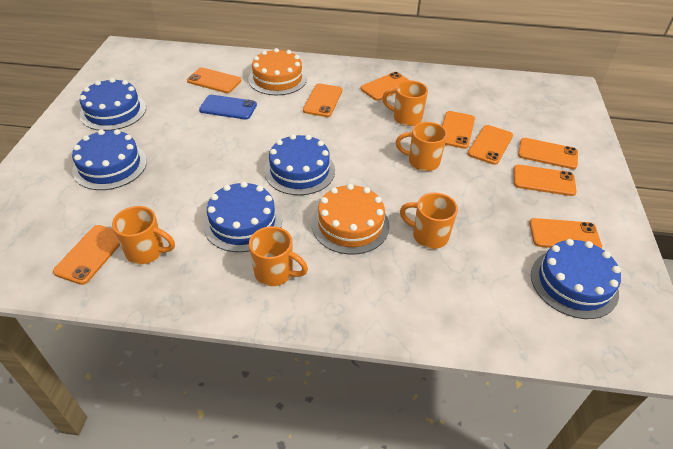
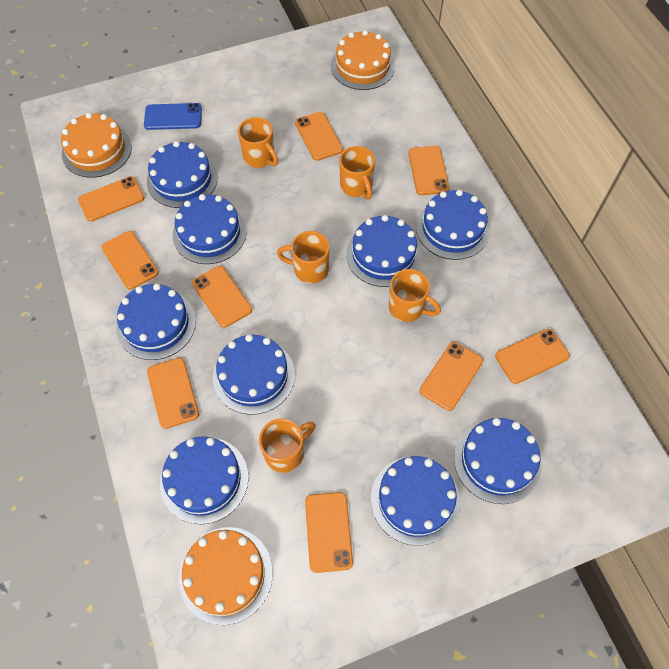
blue cake: [72,129,147,190] [80,78,146,131] [203,181,282,252] [264,134,335,195] [531,239,621,319] = 5 -> [116,283,196,360] [147,141,218,208] [160,436,248,524] [173,194,247,264] [213,334,295,415] [346,215,421,287] [371,456,460,546] [416,190,490,260] [454,418,542,504] = 9
orange cake: [248,48,307,95] [312,184,390,254] = 2 -> [61,113,132,178] [179,527,273,625] [331,30,395,90] = 3

